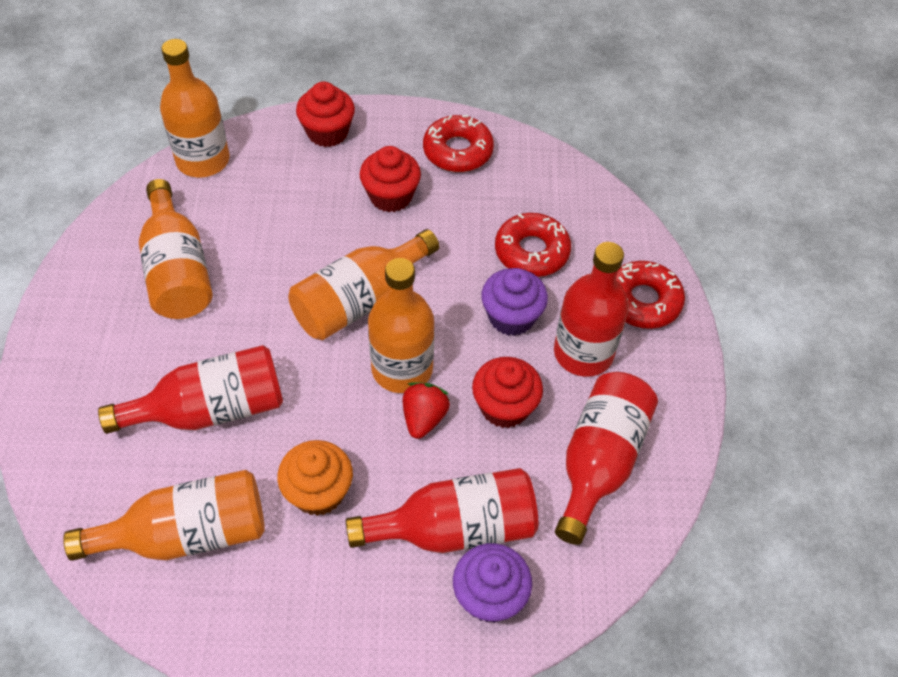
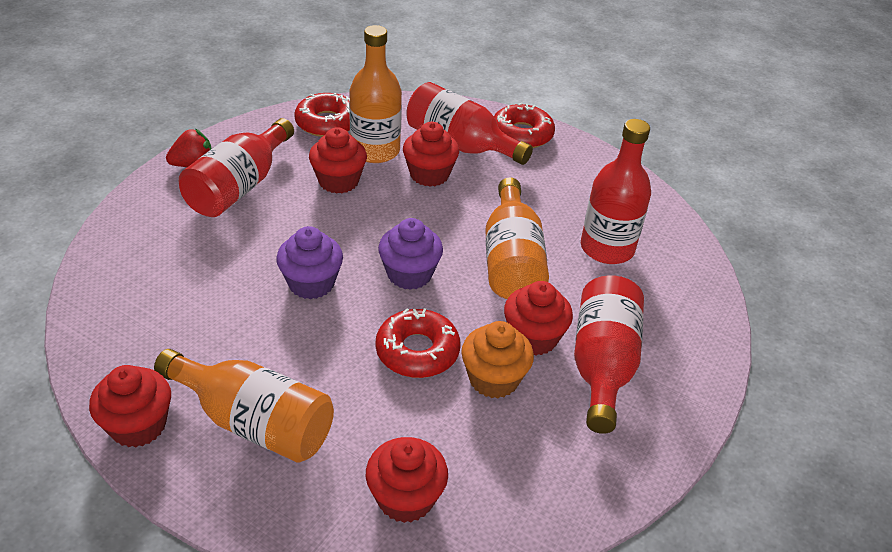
orange bottle: [63,470,265,561] [139,179,213,319] [160,39,230,177] [288,229,439,340] [368,258,435,393] = 5 -> [154,349,334,462] [349,25,402,163] [485,177,549,299] = 3
red cupcake: [296,82,355,147] [360,146,421,212] [472,357,543,428] = 3 -> [89,365,171,448] [309,127,367,194] [366,437,448,523] [403,122,459,187] [504,281,573,356] = 5

